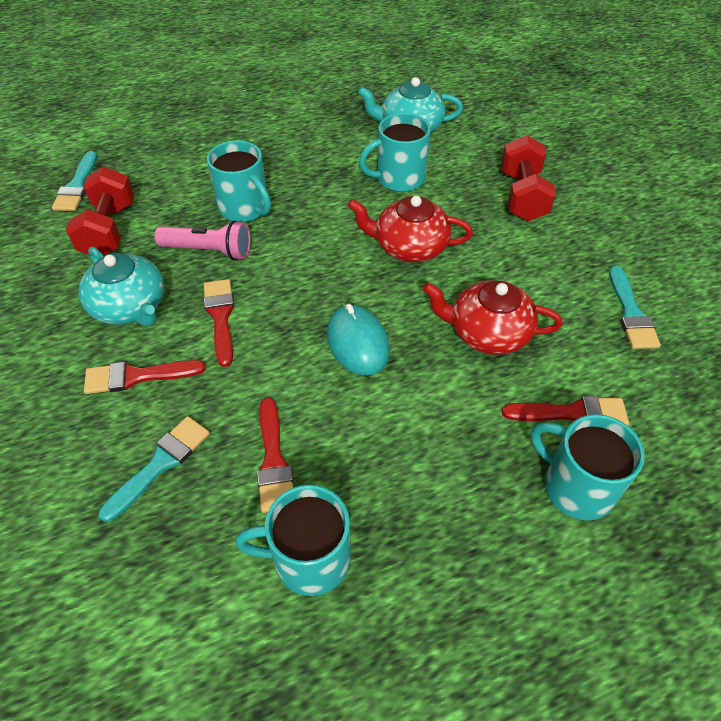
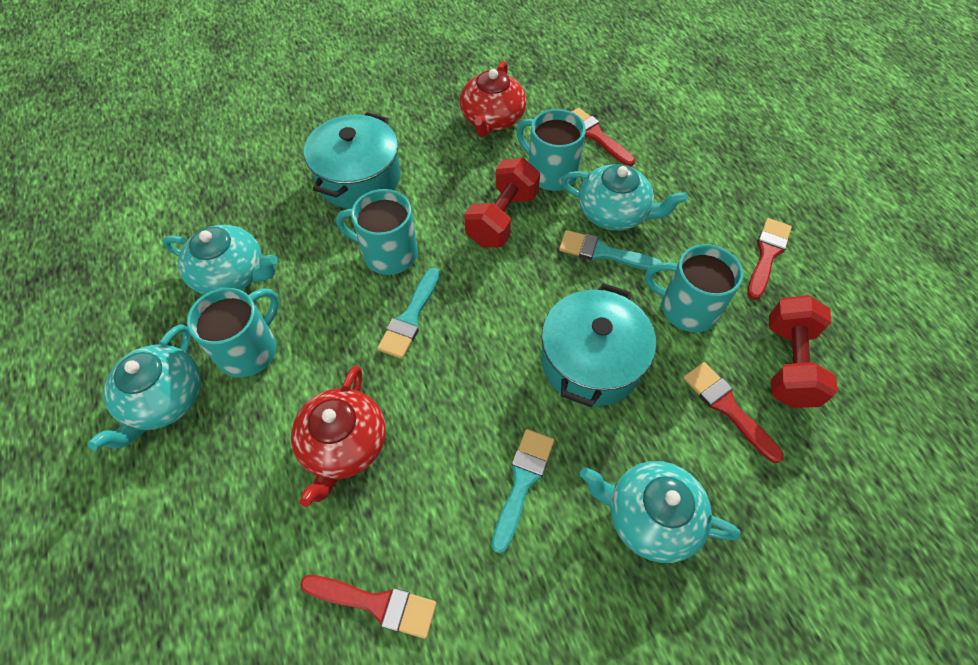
pink flashlight: [155,220,251,260] = 1 -> none = 0
turquoise mouse: [327,304,390,375] = 1 -> none = 0
turquoise pot: none = 0 -> [304,112,400,209] [541,283,656,407] = 2
turquoise teapot: [79,247,164,327] [358,77,463,133] = 2 -> [87,324,201,451] [163,225,278,295] [561,164,687,231] [580,461,740,563] = 4

